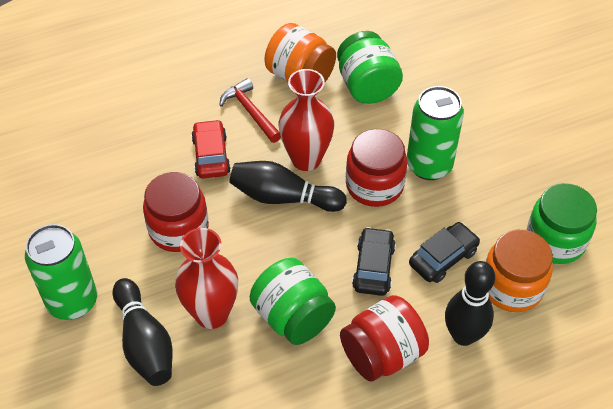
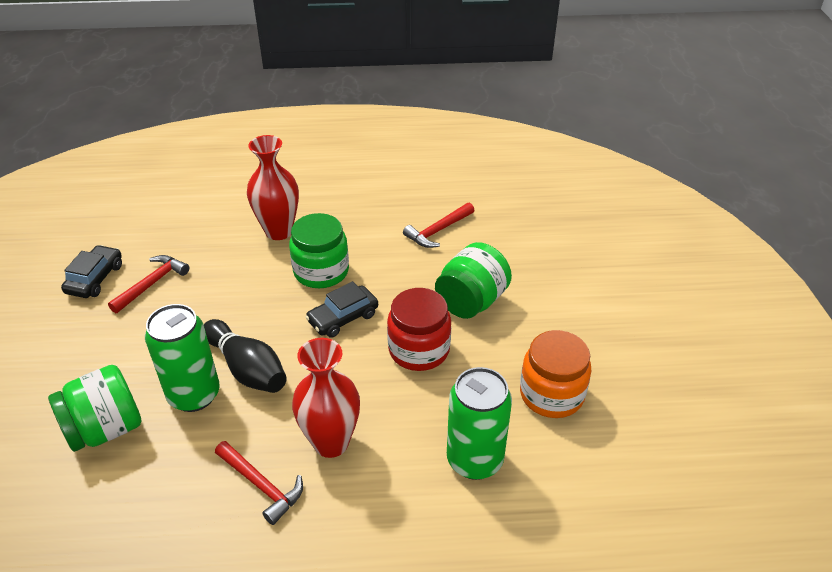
black bowling pin: [113,278,173,386] [229,161,347,212] [445,261,495,346] = 3 -> [204,319,287,393] = 1
orange jar: [265,23,336,82] [486,230,553,312] = 2 -> [520,330,591,418] = 1
red car: [191,119,231,179] = 1 -> none = 0
red hammer: [219,78,281,143] = 1 -> [108,255,189,313] [215,441,303,525] [403,202,475,248] = 3
red jar: [143,172,209,252] [340,295,429,381] [346,129,407,207] = 3 -> [387,288,451,371] = 1

